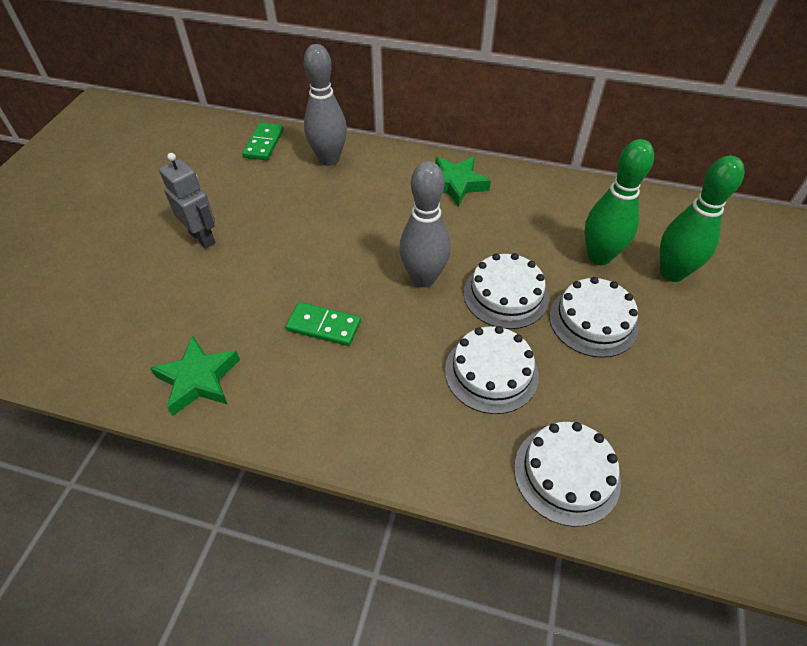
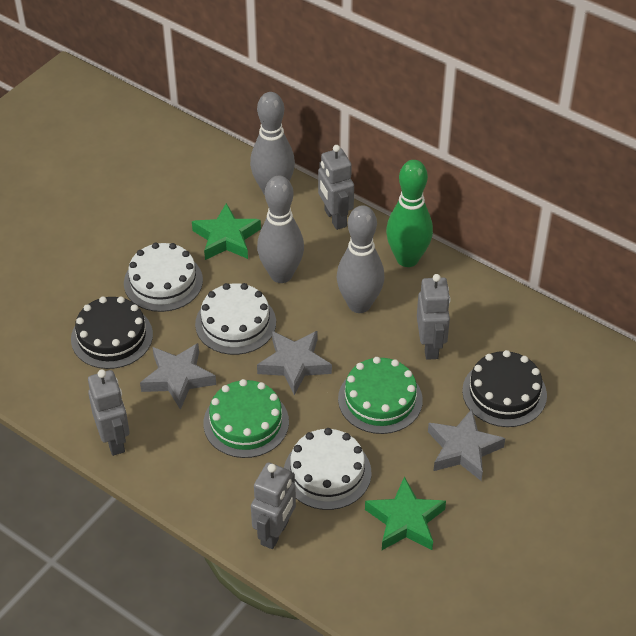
black cake: none = 0 -> [71,297,153,369] [462,350,547,427] = 2
green bowling pin: [585,139,654,265] [660,156,744,282] = 2 -> [386,160,433,267] = 1
green cake: none = 0 -> [203,379,289,458] [338,357,423,434] = 2
green domino: [242,123,284,160] [286,302,361,346] = 2 -> none = 0
grey bowling pin: [304,44,347,166] [399,161,451,288] = 2 -> [250,92,295,195] [257,176,304,283] [337,205,385,313] = 3
grey robot: [159,153,215,248] = 1 -> [88,370,130,456] [251,462,296,549] [318,145,354,230] [417,274,451,360] = 4
grey star: none = 0 -> [140,343,216,410] [257,331,332,395] [428,409,505,481] = 3
white cake: [445,326,539,414] [464,253,549,329] [514,422,621,527] [549,277,639,358] = 4 -> [124,242,203,312] [195,283,276,355] [284,428,371,510] = 3

